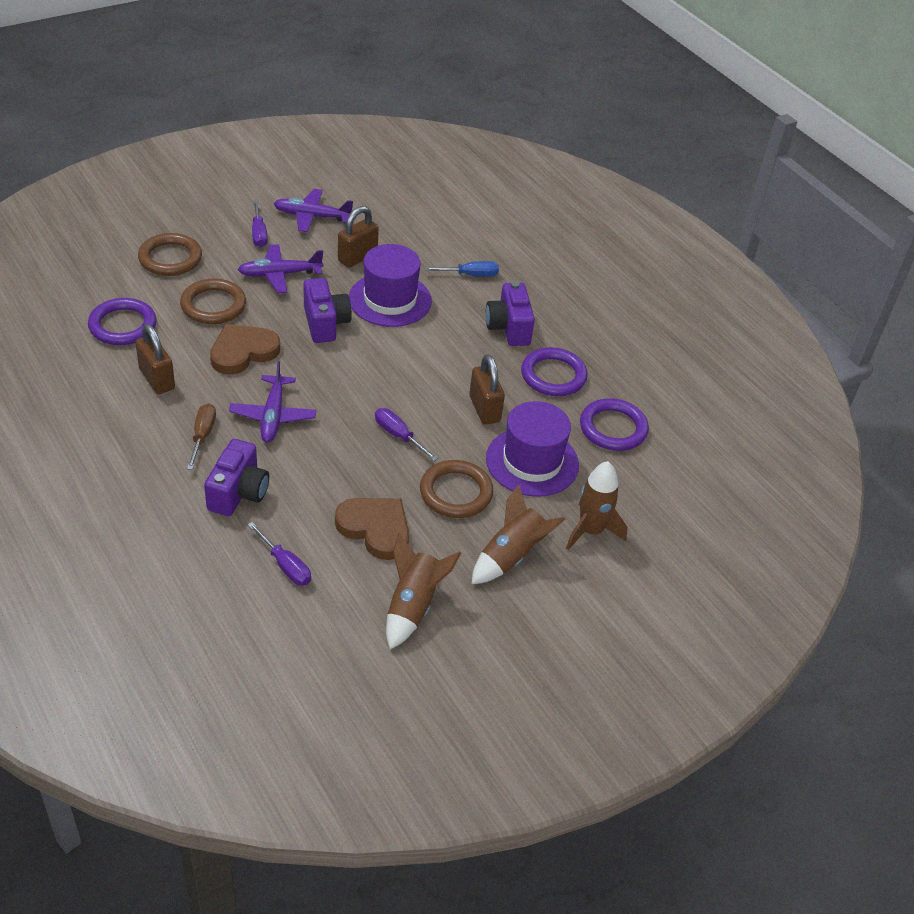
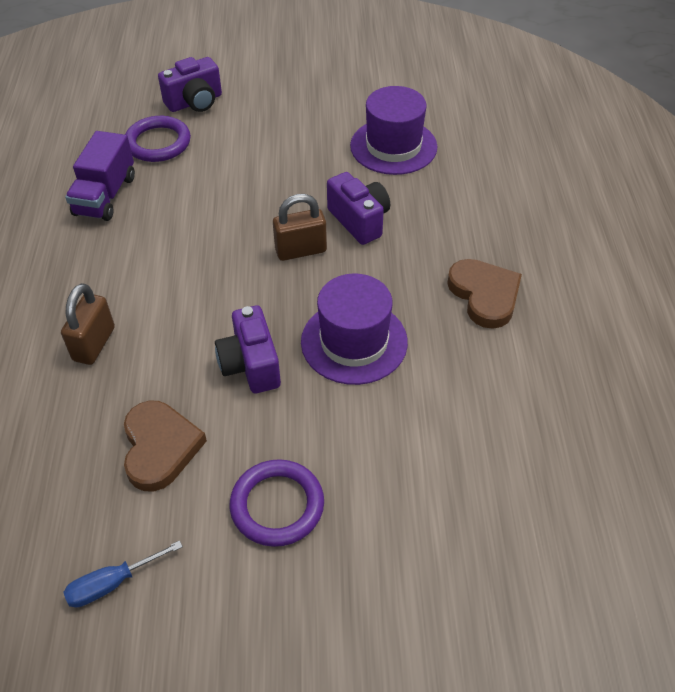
brown padlock: [135,324,175,394] [338,206,379,268] [469,354,505,425] = 3 -> [61,283,115,365] [273,194,327,261] = 2
brown ring: [138,233,202,276] [180,279,246,324] [420,460,493,518] = 3 -> none = 0
brown rocket: [386,533,461,649] [472,484,565,584] [566,461,627,550] = 3 -> none = 0
brown screwdriver: [187,403,216,470] = 1 -> none = 0
purple plane: [229,361,316,442] [238,244,323,293] [274,189,353,232] = 3 -> none = 0
purple ring: [88,298,157,345] [521,347,588,396] [580,398,649,451] = 3 -> [125,116,191,162] [230,459,324,547] = 2
purple screwdriver: [248,522,311,586] [252,200,268,247] [375,408,438,461] = 3 -> none = 0
purple truck: none = 0 -> [65,131,135,221] = 1

